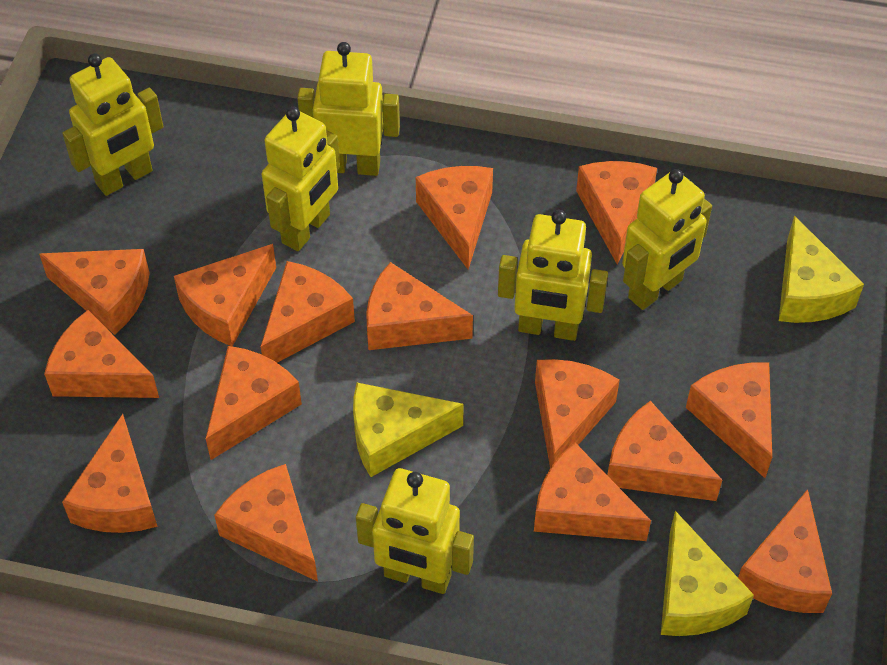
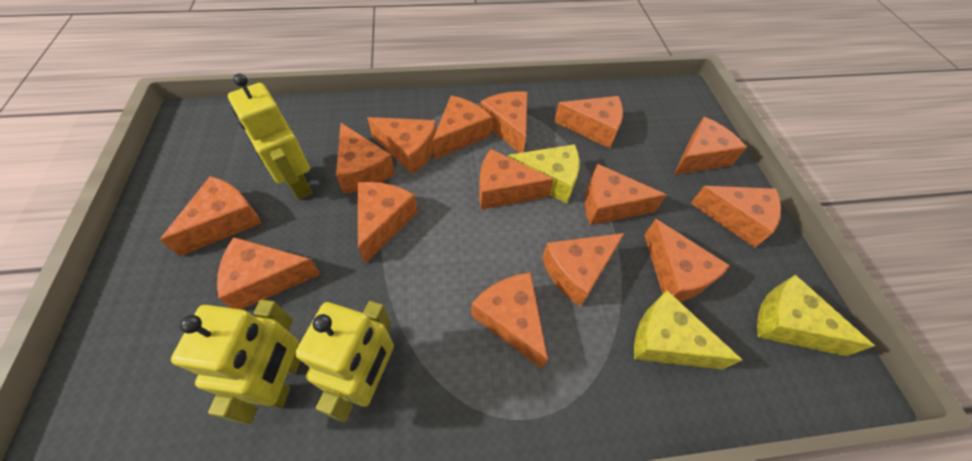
yellow robot: [62,53,163,196] [262,107,340,251] [297,42,400,176] [356,468,474,594] [498,210,608,341] [622,169,712,310] = 6 -> [171,299,301,424] [228,73,312,200] [295,301,394,422] = 3

